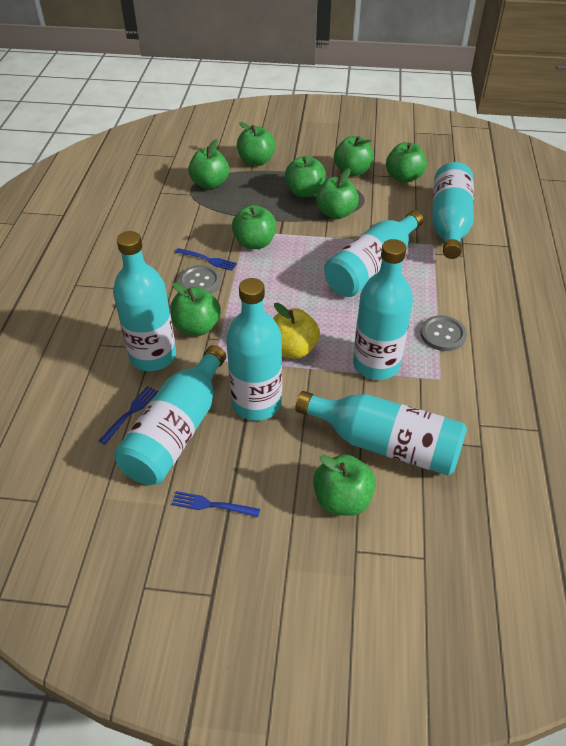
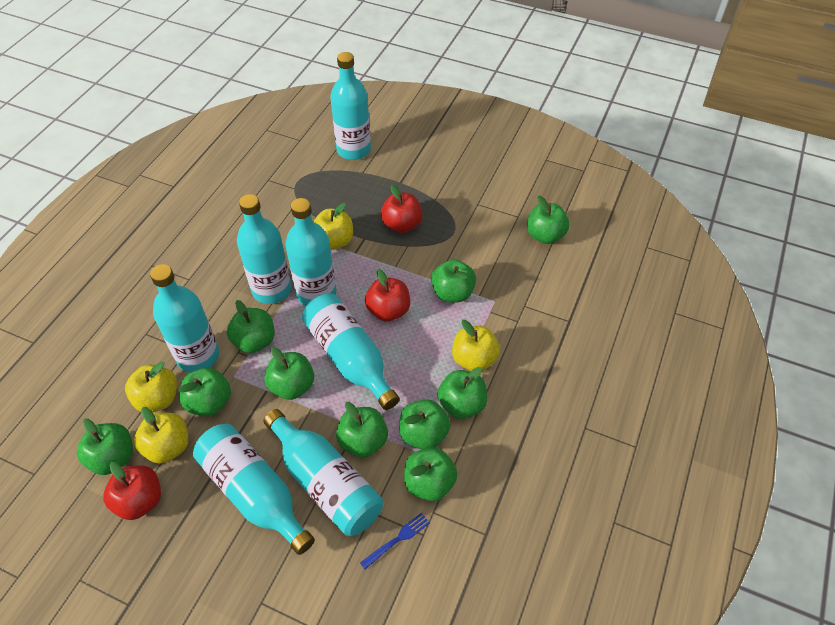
blue fork: [99,386,158,445] [171,491,260,517] [175,248,237,271] = 3 -> [360,513,430,569] = 1
green apple: [170,283,221,336] [188,139,229,189] [232,205,276,249] [237,122,276,166] [285,156,326,197] [313,454,376,516] [316,168,359,219] [334,136,373,176] [386,142,427,183] = 9 -> [77,419,133,475] [178,368,231,416] [227,300,275,353] [264,347,314,400] [336,402,388,458] [399,399,450,449] [404,447,457,501] [431,259,476,302] [437,367,487,419] [527,196,570,244] = 10
grey button: [178,265,221,294] [420,315,467,351] = 2 -> none = 0
red apple: none = 0 -> [103,462,161,520] [365,269,410,322] [381,184,423,233] = 3
yellow apple: [273,303,320,359] = 1 -> [125,362,177,412] [134,407,188,464] [313,203,353,250] [452,320,500,371] = 4

